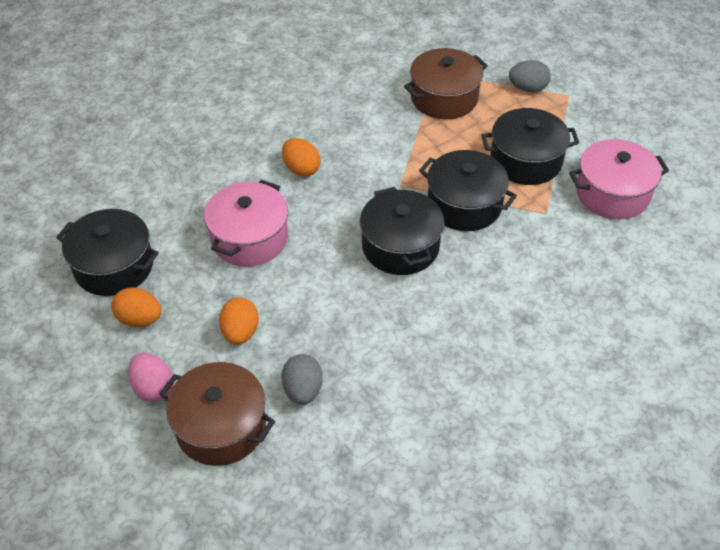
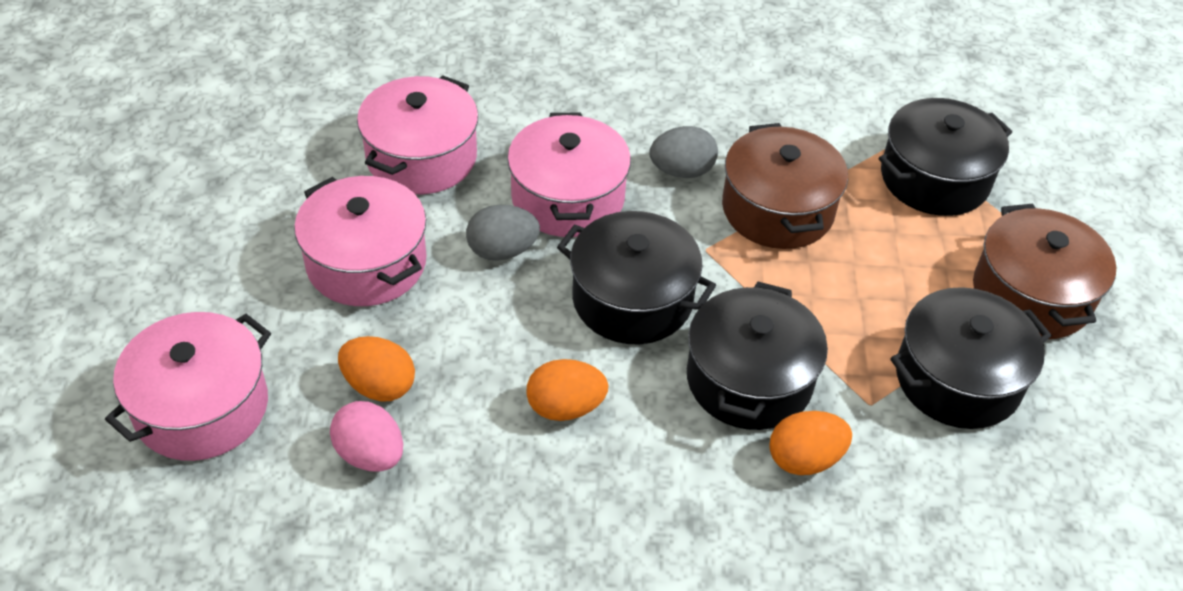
pink pot: [204,180,288,267] [569,139,669,219] = 2 -> [105,312,271,461] [294,176,426,306] [357,75,478,194] [507,112,631,237] = 4

